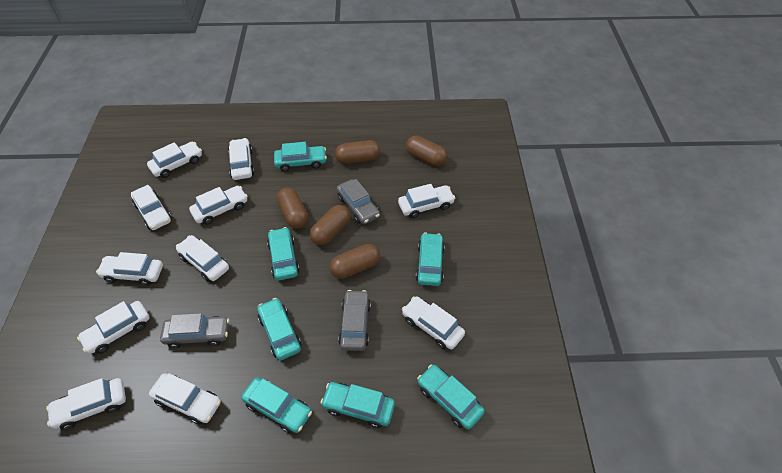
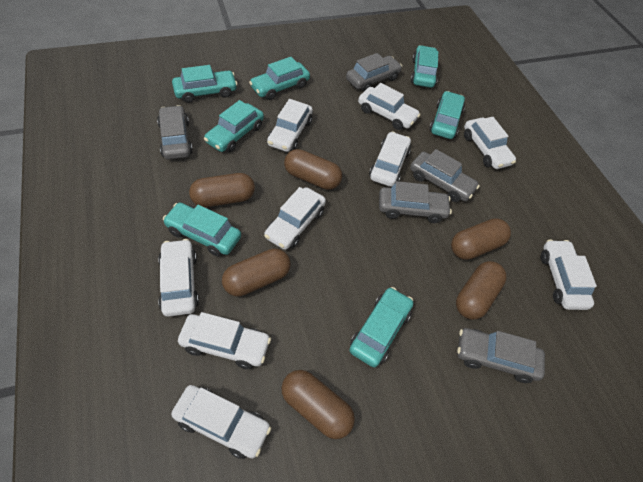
brown capsule: [276,188,308,229] [309,205,350,245] [329,244,380,279] [335,140,380,164] [406,135,448,166] = 5 -> [189,173,255,207] [222,248,290,296] [281,370,355,439] [284,149,342,190] [451,218,511,260] [456,261,507,320] = 6
grey car: [160,313,229,348] [337,179,380,224] [339,290,371,351] = 3 -> [157,105,193,160] [346,53,402,92] [379,181,452,223] [410,149,480,202] [457,328,545,383] = 5
white car: [46,378,126,430] [77,301,150,354] [96,252,163,286] [131,185,172,230] [147,142,202,178] [149,373,221,424] [176,235,229,281] [189,186,248,225] [228,138,255,180] [398,184,455,218] [402,296,465,350] = 11 -> [158,239,199,317] [171,385,271,459] [178,312,271,369] [264,187,326,250] [267,99,313,152] [358,83,420,130] [369,131,411,187] [464,117,516,169] [541,239,597,310] = 9

